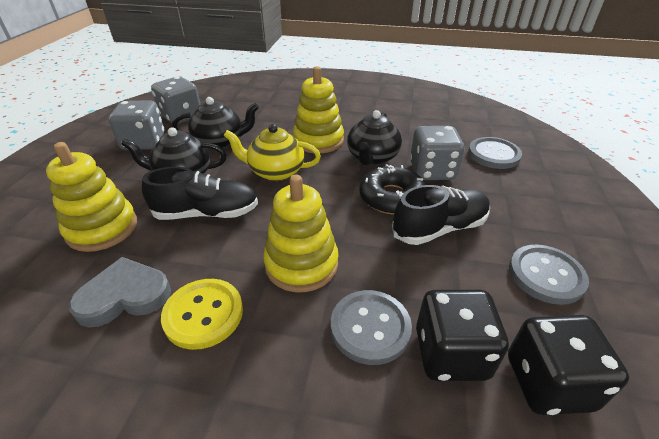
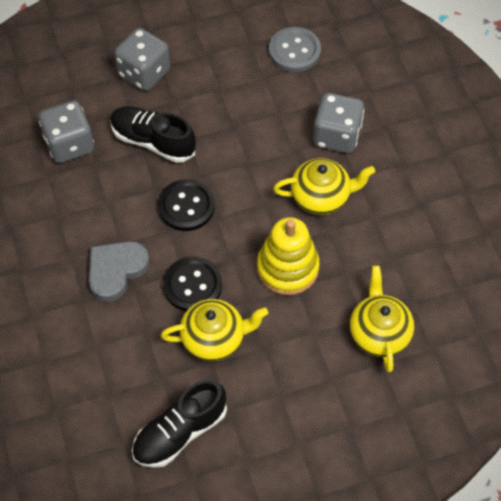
black button: none = 0 -> [158,179,215,231] [163,257,222,311] = 2
black dice: [416,290,509,381] [508,315,629,415] = 2 -> none = 0
black donut: [359,164,426,215] = 1 -> none = 0
black teapot: [121,127,226,174] [172,97,259,149] [347,110,402,165] = 3 -> none = 0
grey button: [331,290,412,365] [468,137,522,169] [509,245,589,305] = 3 -> [269,27,321,72] = 1
yellow button: [161,279,243,350] = 1 -> none = 0
yellow stacking toy: [46,142,137,252] [263,175,338,292] [293,66,344,154] = 3 -> [257,217,320,295] = 1
yellow teapot: [224,124,321,181] = 1 -> [161,299,268,361] [273,158,375,215] [350,265,414,372] = 3

